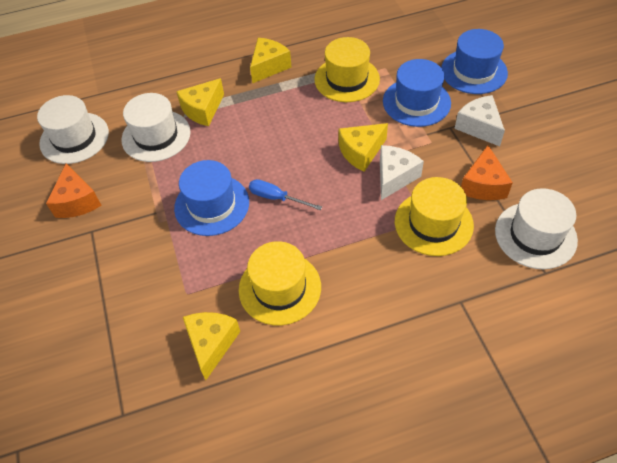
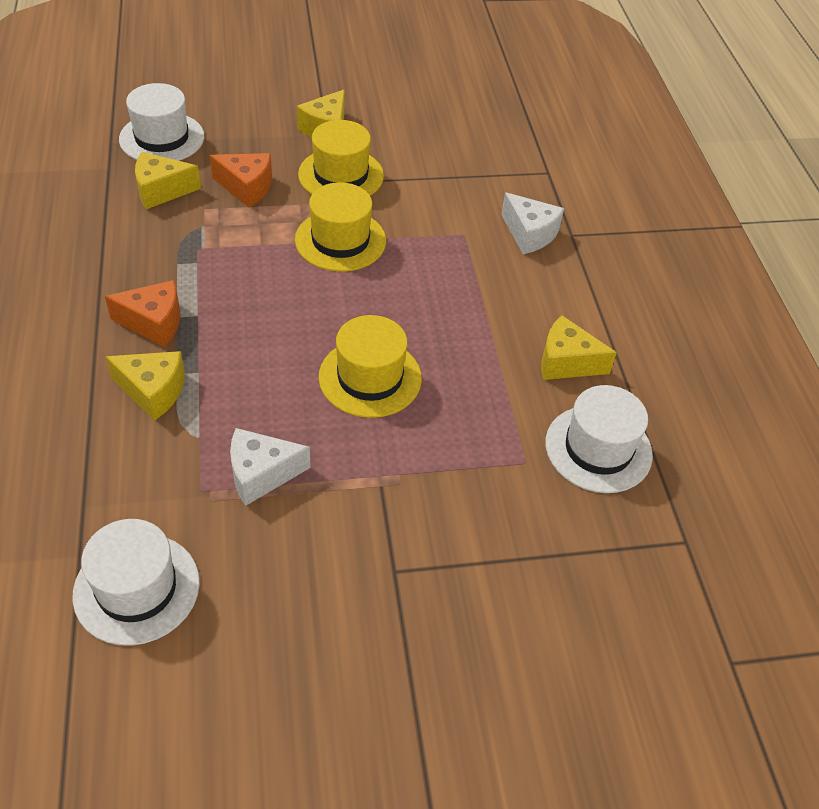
blue hat: [174,160,249,236] [383,59,451,127] [441,29,508,94] = 3 -> none = 0
blue screwdriver: [249,179,322,210] = 1 -> none = 0

